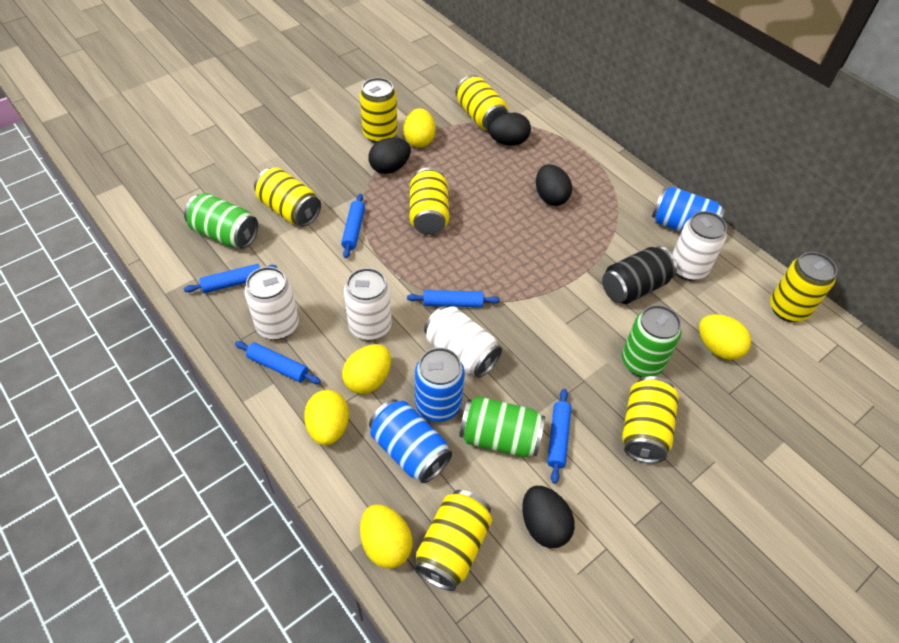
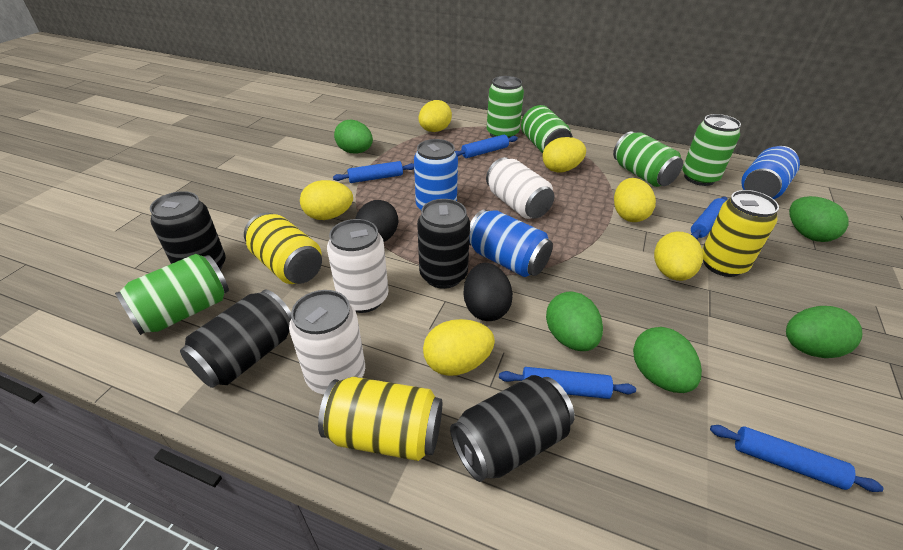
black can: [602,246,677,304] = 1 -> [150,191,226,270] [180,290,292,388] [417,199,470,289] [450,375,575,482] = 4
black egg: [368,138,411,174] [489,113,531,146] [522,486,575,548] [536,164,572,206] = 4 -> [355,200,398,242] [463,263,513,321] = 2
green can: [184,193,258,249] [459,396,545,457] [622,305,681,377] = 3 -> [115,254,229,335] [487,76,524,138] [521,105,573,153] [613,131,683,187] [682,114,741,186] = 5
green egg: none = 0 -> [334,120,373,153] [546,291,603,351] [633,327,702,393] [786,306,863,358] [789,196,849,242] = 5
white can: [244,267,299,340] [344,268,392,340] [424,306,502,378] [672,211,727,281] = 4 -> [289,290,365,395] [327,219,389,313] [486,157,554,219] = 3
yellow can: [254,168,321,226] [360,78,397,143] [410,167,449,235] [414,490,492,591] [455,75,508,130] [622,376,679,463] [770,252,837,322] = 7 -> [244,213,322,284] [318,377,442,461] [702,190,779,277] = 3
yellow egg: [304,390,349,445] [342,344,391,394] [360,505,412,568] [403,108,435,148] [699,314,751,360] = 5 -> [300,180,353,220] [418,100,452,132] [423,319,495,376] [543,137,586,172] [614,178,656,222] [654,232,703,281] = 6

